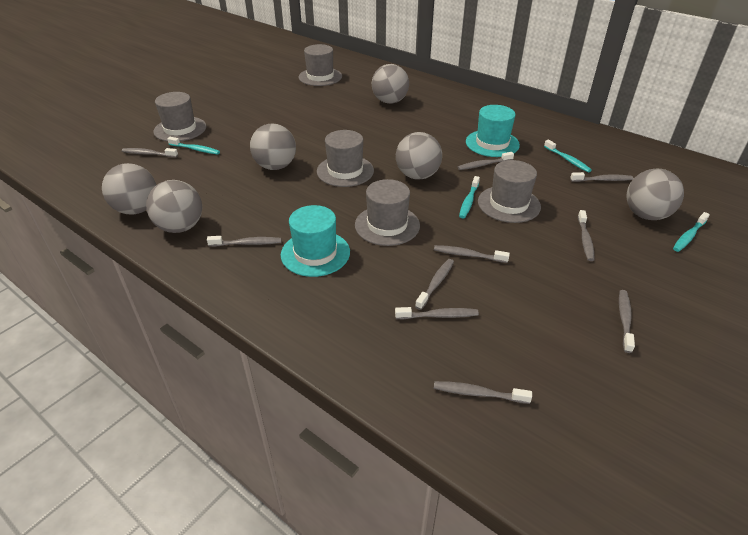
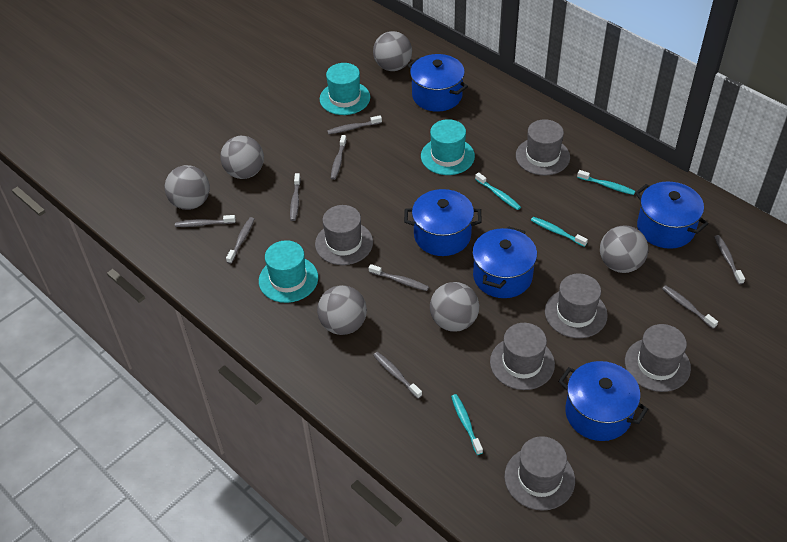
blue pot: none = 0 -> [404,189,482,256] [408,54,468,112] [472,226,537,298] [558,361,648,441] [635,182,708,249] = 5
grey hat: [153,92,206,142] [299,44,342,86] [317,130,374,187] [355,179,420,246] [478,160,541,223] = 5 -> [315,205,373,265] [490,323,555,390] [504,436,575,511] [516,119,570,176] [545,274,608,338] [625,324,691,392] = 6
grey toothbrush: [122,148,178,158] [207,236,281,247] [395,307,479,319] [415,259,454,310] [434,245,510,263] [434,381,532,404] [458,152,514,170] [570,172,633,182] [578,210,594,261] [619,290,635,353] = 10 -> [175,215,236,227] [226,217,254,264] [290,173,301,221] [327,115,382,134] [331,135,347,180] [369,264,429,291] [373,352,422,399] [662,285,718,329] [714,235,745,285] = 9
turquoise hat: [281,205,350,277] [466,105,520,157] = 2 -> [259,240,318,303] [320,63,370,115] [421,119,475,175] = 3

